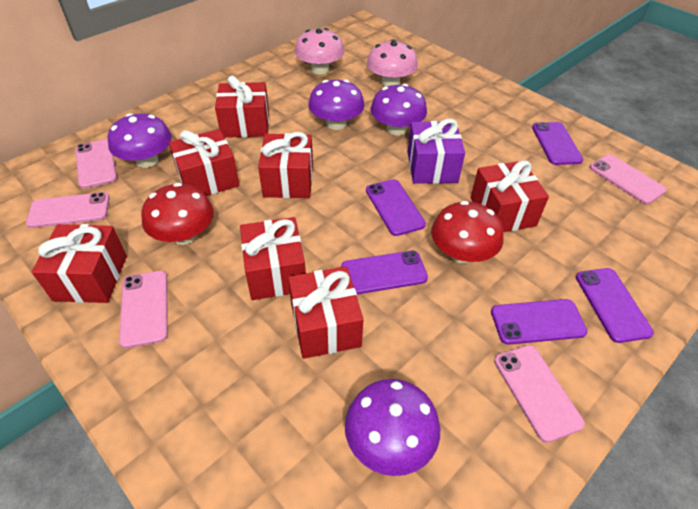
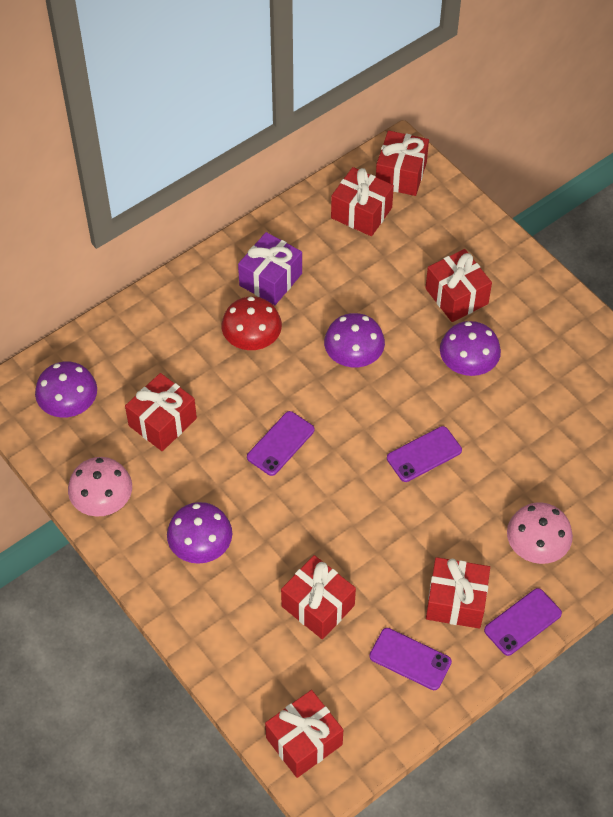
pink phone: [26,192,110,228] [75,139,117,189] [119,271,168,348] [494,345,585,443] [590,154,666,204] = 5 -> none = 0
purple phone: [341,251,428,295] [366,179,426,236] [491,299,588,345] [532,122,583,165] [576,268,654,343] = 5 -> [247,411,315,476] [369,628,452,690] [387,426,462,482] [484,588,562,656] = 4
red mushroom: [141,183,214,245] [431,201,504,264] = 2 -> [222,297,282,350] = 1

